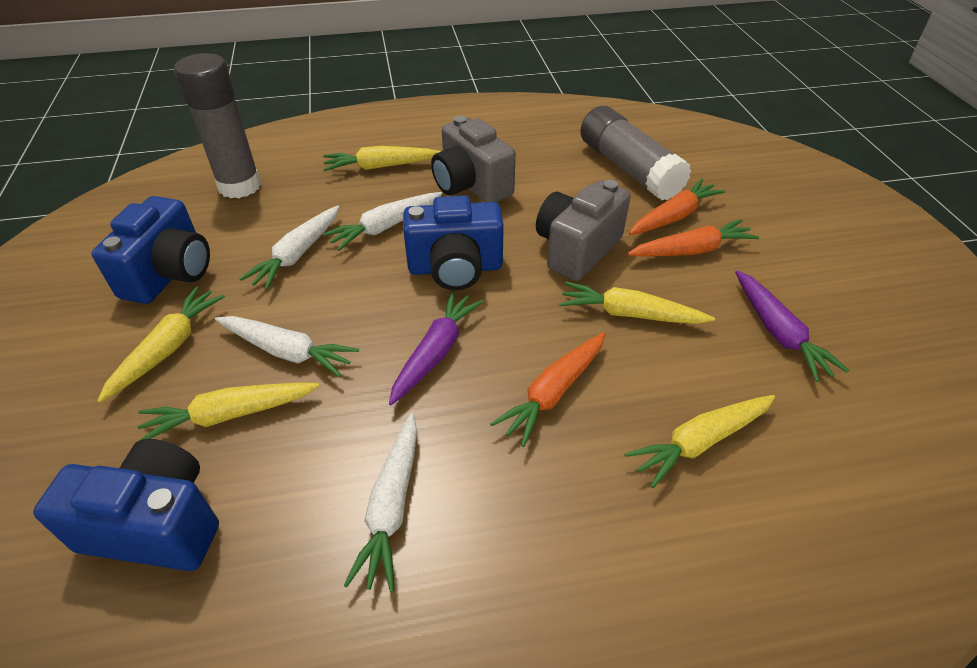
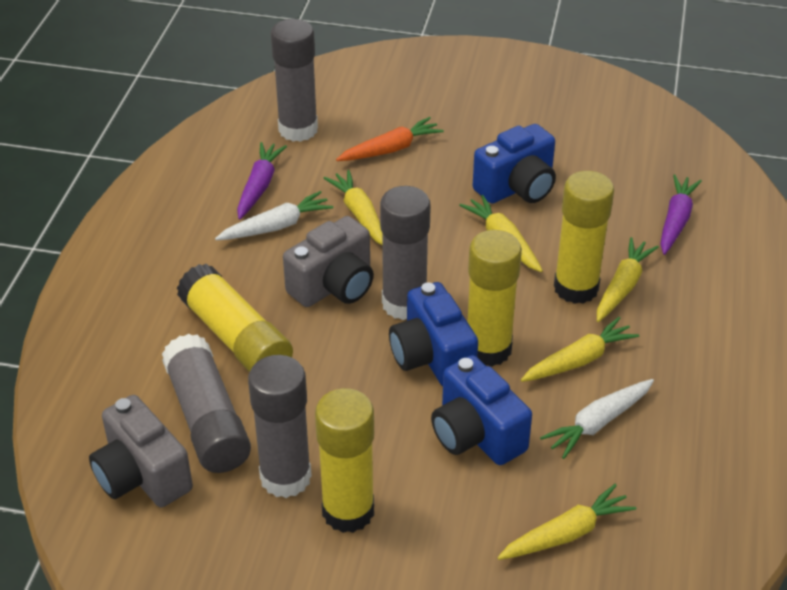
grey glue stick: [174,53,261,198] [580,106,691,201] = 2 -> [162,334,251,473] [248,355,312,498] [271,19,318,142] [380,186,431,320] = 4
orange carrot: [490,332,605,447] [628,219,759,257] [629,178,726,235] = 3 -> [336,117,444,161] = 1
white carrot: [215,316,359,377] [240,205,339,290] [323,192,442,251] [343,413,417,593] = 4 -> [215,191,333,240] [540,379,654,459] = 2
yellow glue stick: none = 0 -> [177,264,293,372] [315,388,374,533] [467,230,522,367] [554,171,614,304] = 4

